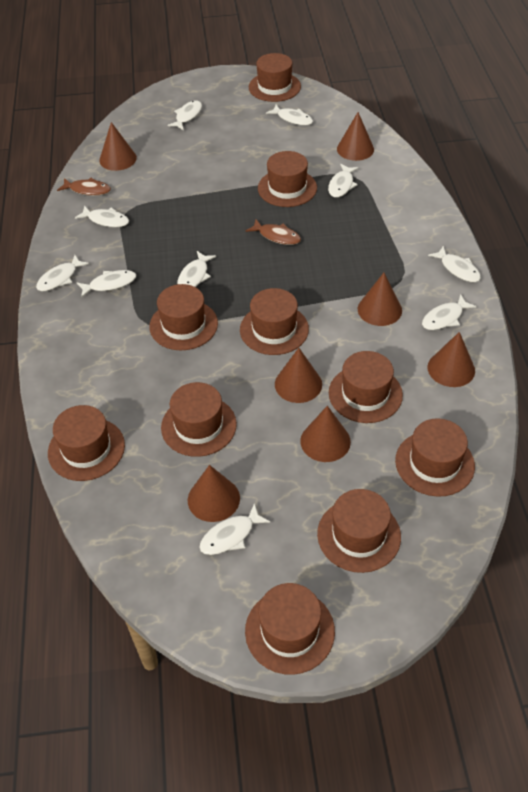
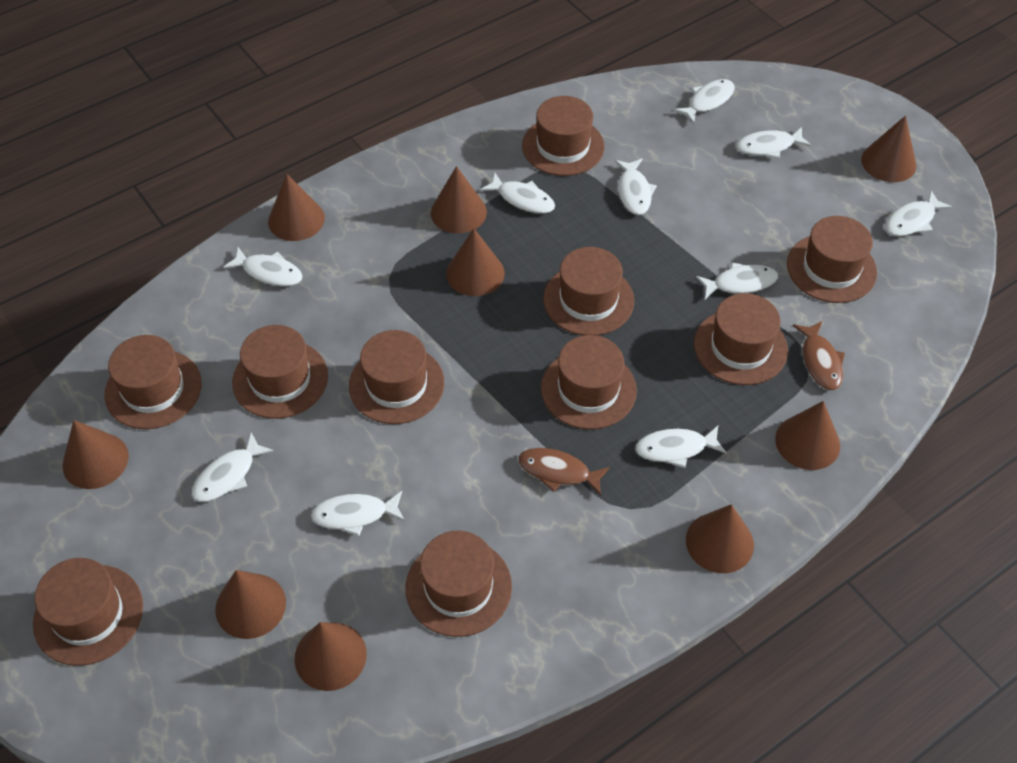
brown cone: [99,122,137,171] [188,465,240,522] [275,348,322,403] [300,406,351,462] [337,112,374,161] [358,273,402,326] [427,332,475,387] = 7 -> [62,420,129,489] [216,570,286,639] [268,174,325,241] [295,622,367,691] [431,166,487,233] [446,228,505,296] [686,504,754,573] [775,401,840,470] [861,116,917,182] = 9

